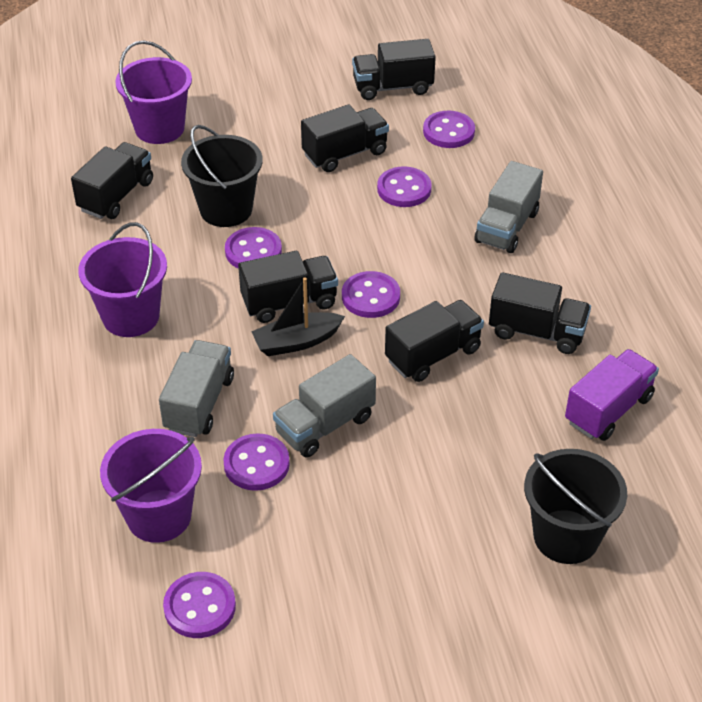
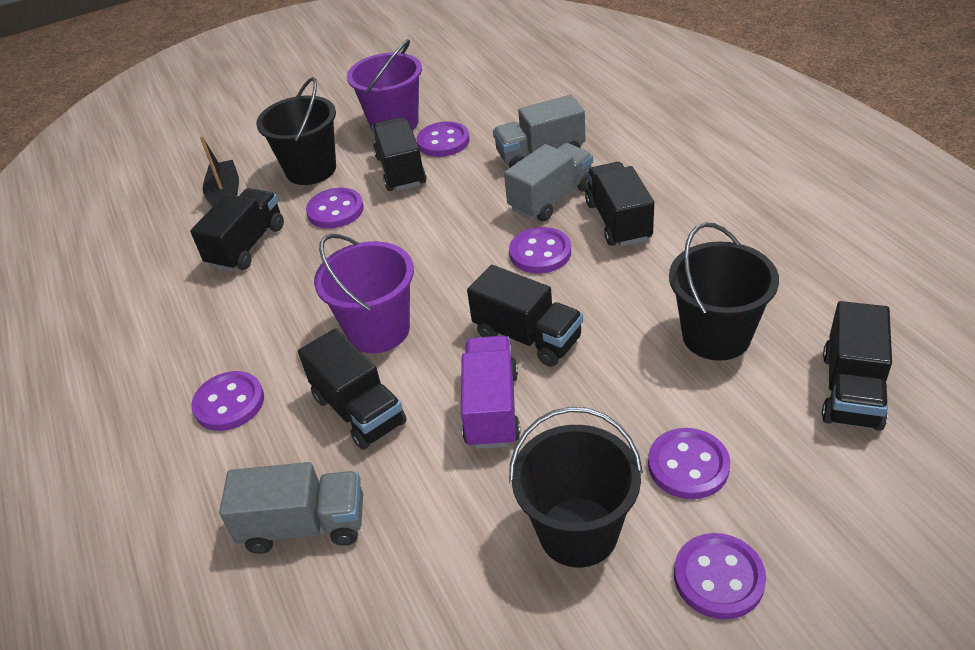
black bucket: [181,125,263,227] [524,449,627,564] = 2 -> [256,77,336,185] [509,407,643,568] [669,222,779,361] = 3
purple bucket: [78,222,167,337] [100,429,202,543] [115,40,192,144] = 3 -> [314,234,414,353] [347,39,422,132] = 2

